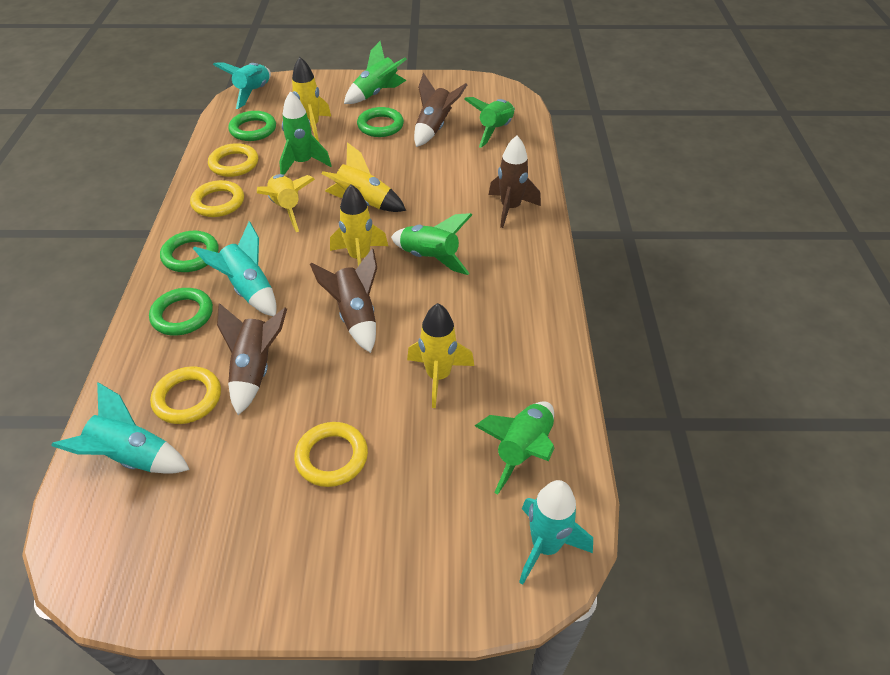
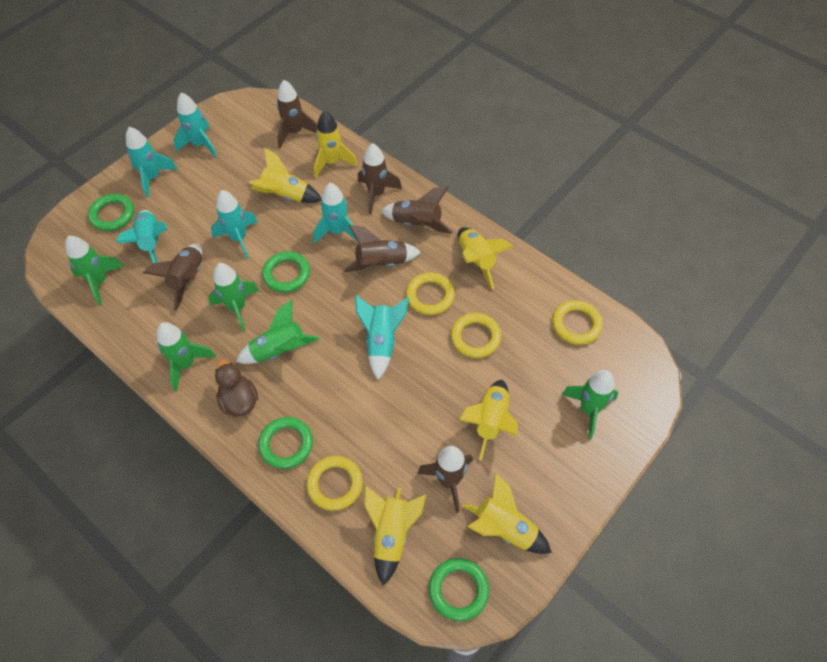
brown duck: none = 0 -> [215,359,258,417] = 1
brown rocket: [217,303,287,415] [310,248,377,353] [414,73,467,147] [489,136,541,228] = 4 -> [143,244,203,311] [277,80,317,148] [344,225,421,272] [358,143,402,214] [381,186,453,234] [417,446,473,513] = 6
turquoise rocket: [51,382,190,474] [193,221,277,316] [213,62,271,109] [519,480,593,585] = 4 -> [116,210,168,263] [126,127,178,198] [174,93,218,157] [211,190,258,259] [313,183,357,244] [355,295,409,380] = 6
yellow rocket: [257,174,315,232] [292,57,331,142] [321,142,406,212] [330,184,388,266] [407,303,474,408] = 5 -> [249,147,322,203] [314,111,358,178] [364,486,426,585] [458,227,514,289] [459,380,518,460] [463,473,552,554] = 6

